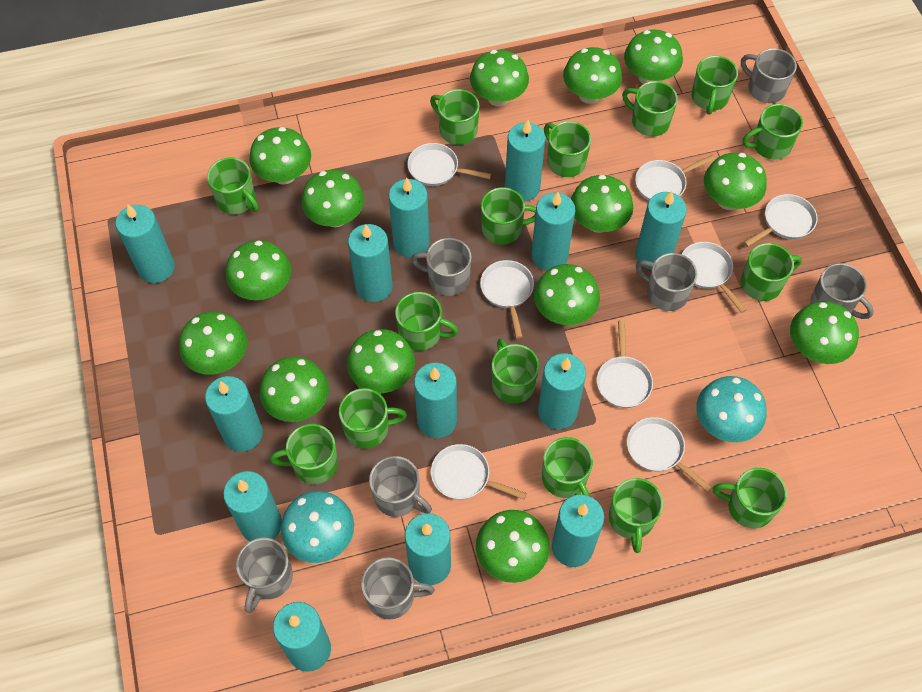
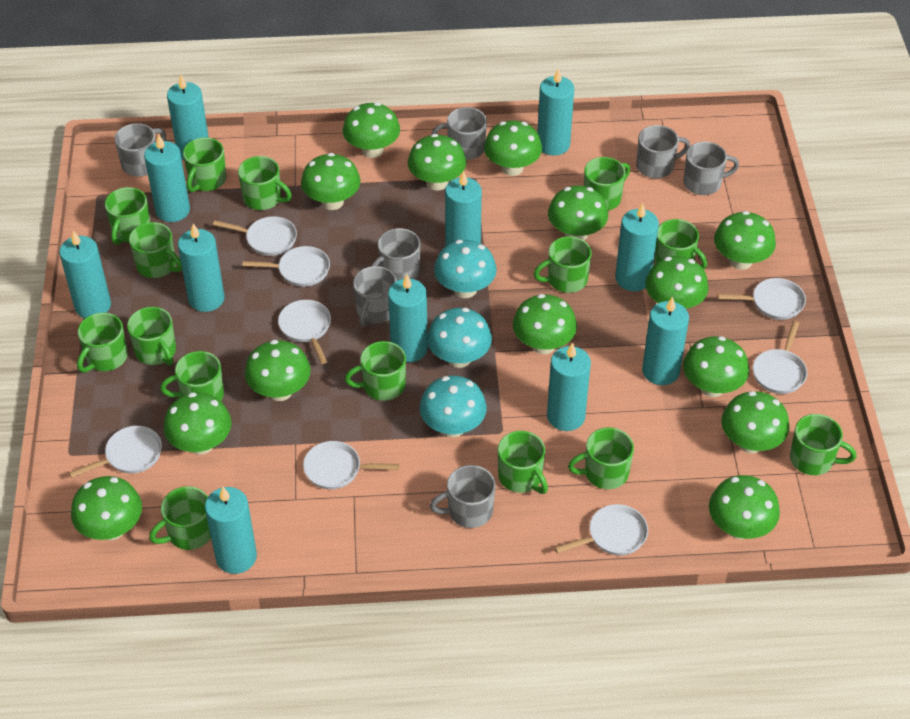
turquoise candle: [115,204,175,283] [205,376,263,452] [223,471,282,542] [273,602,331,672] [348,224,392,302] [388,178,430,258] [405,513,451,585] [414,363,457,438] [505,120,545,202] [531,192,575,271] [538,353,586,429] [552,494,604,567] [636,191,687,270] = 13 -> [59,230,111,318] [144,134,190,222] [167,75,209,160] [178,224,225,312] [205,487,257,574] [388,274,428,362] [445,171,482,246] [537,68,574,156] [547,342,591,431] [615,203,659,291] [642,297,689,385] = 11
turquoise mushroom: [281,491,354,563] [696,376,767,443] = 2 -> [420,376,487,437] [427,308,492,368] [434,240,497,298] = 3

